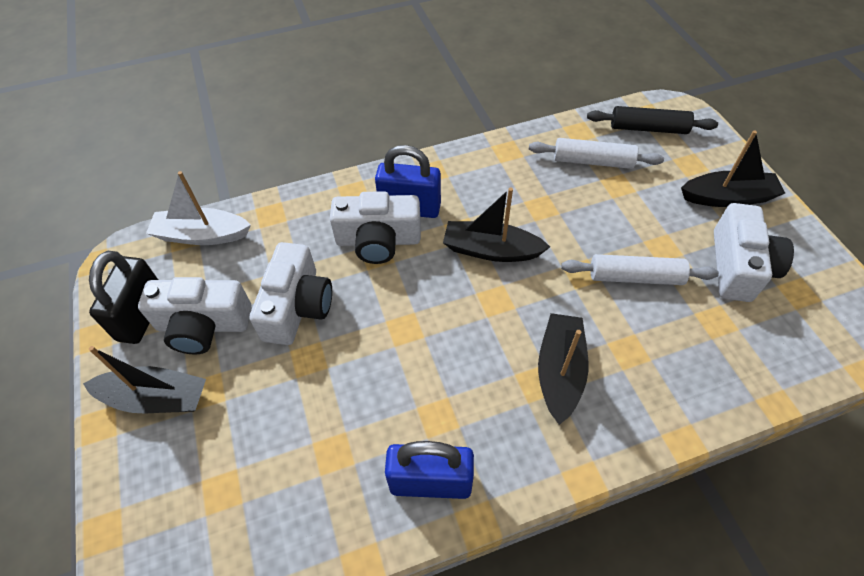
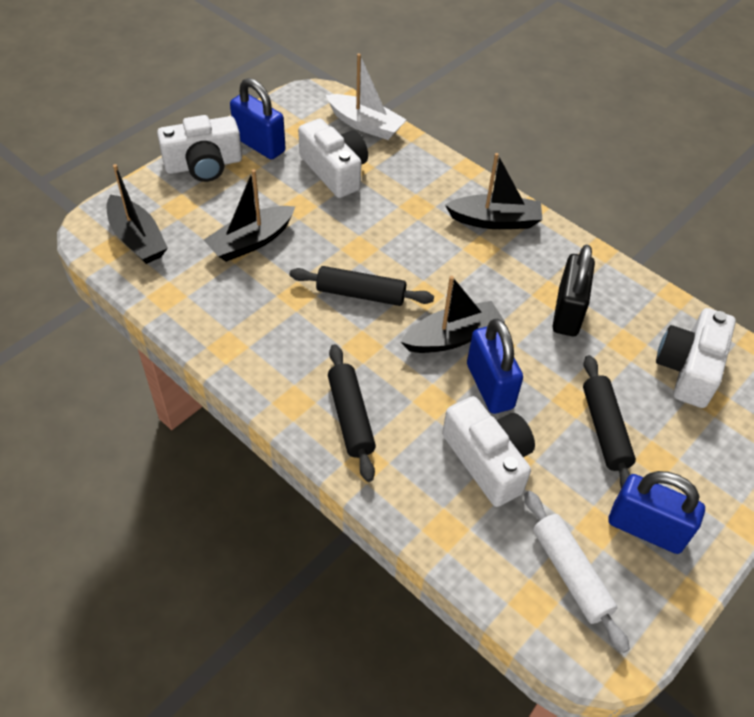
black rolling pin: [587,106,718,134] = 1 -> [289,266,434,306] [328,344,376,482] [583,355,636,489] = 3
blue padlock: [375,145,441,218] [385,441,474,499] = 2 -> [230,78,286,160] [467,319,523,414] [609,471,705,554] = 3
white rolling pin: [529,138,664,169] [561,254,719,285] = 2 -> [524,491,630,653] = 1

